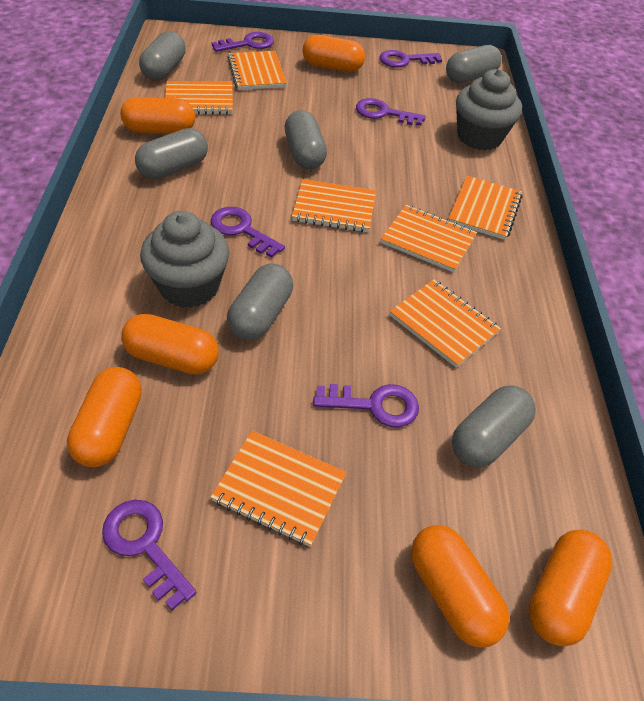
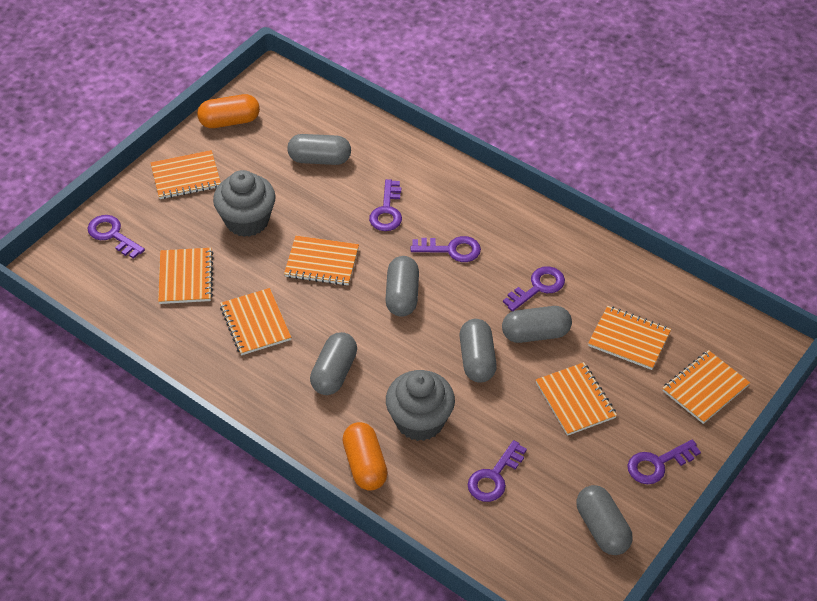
orange capsule: [67,367,142,467] [120,97,195,134] [121,314,219,375] [303,35,365,72] [411,525,510,648] [529,529,612,647] = 6 -> [197,94,260,128] [342,422,388,491] = 2

